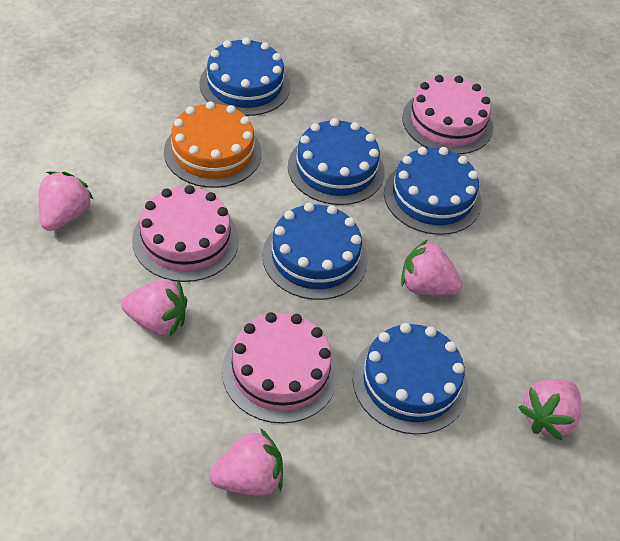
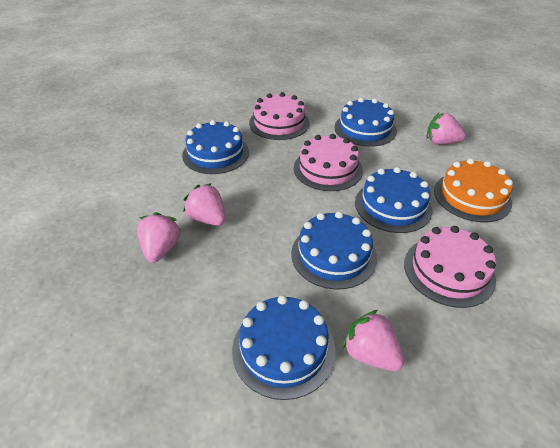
pink strawberry: [38,171,94,231] [121,279,187,337] [209,428,283,496] [401,239,463,295] [518,379,581,440] = 5 -> [137,212,181,263] [183,183,226,226] [342,310,404,371] [426,113,466,145] = 4

